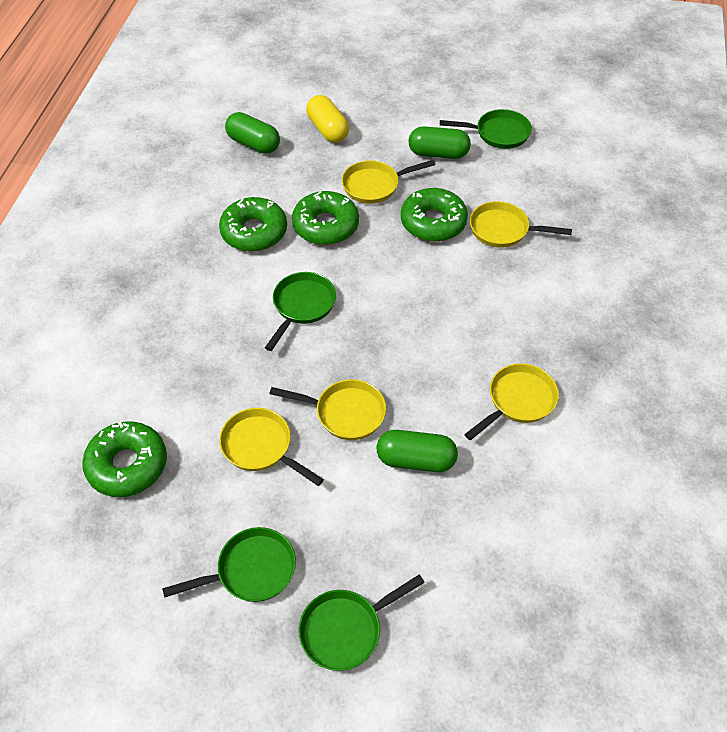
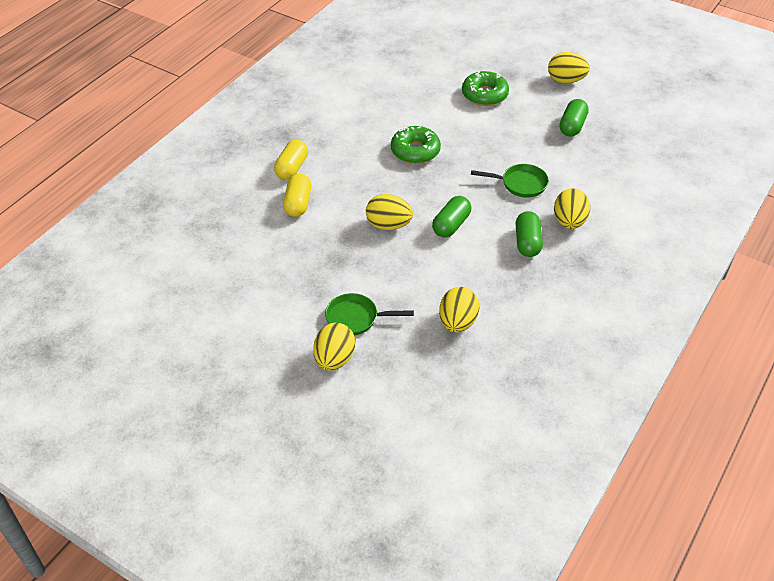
green donut: [82,421,167,497] [219,197,287,252] [292,191,359,245] [401,188,468,242] = 4 -> [391,126,441,164] [462,71,509,106] = 2
green pan: [162,527,296,602] [265,272,336,351] [298,575,425,671] [440,109,532,149] = 4 -> [325,293,414,335] [471,164,549,198] = 2
yellow capsule: [306,95,349,143] = 1 -> [274,139,308,180] [283,174,311,217] = 2
yellow egg: none = 0 -> [313,323,355,371] [366,194,413,230] [439,287,479,332] [548,52,590,84] [554,188,590,229] = 5
yellow pan: [219,408,324,486] [269,379,386,440] [342,160,435,204] [464,363,559,440] [470,201,572,248] = 5 -> none = 0

